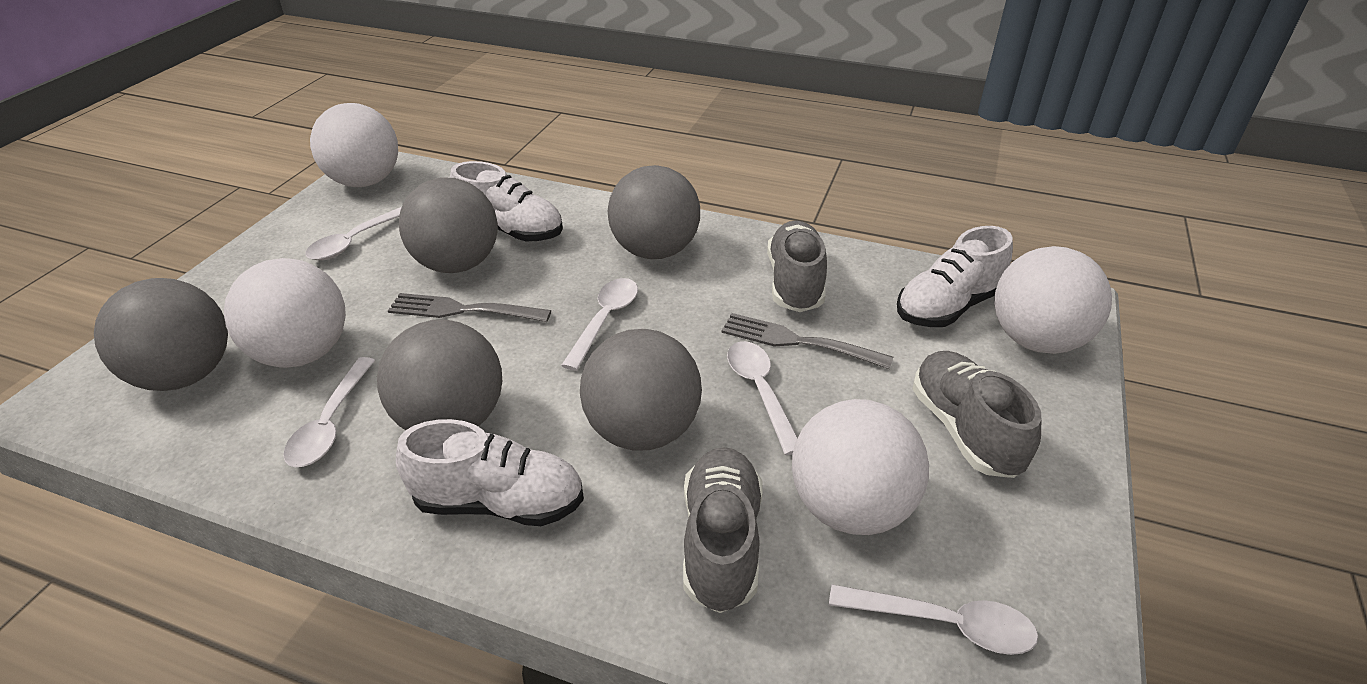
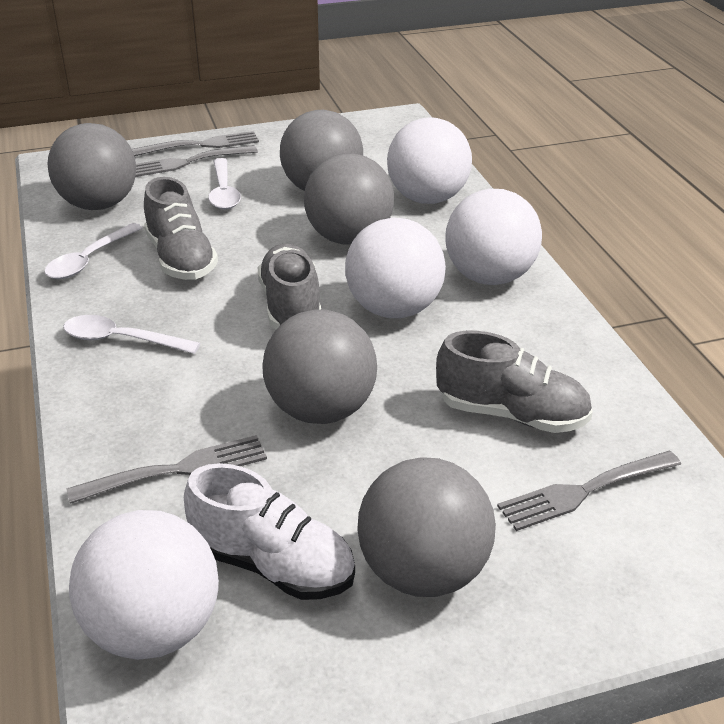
grey fork: [388,293,551,322] [721,313,893,369] = 2 -> [66,435,267,504] [132,131,259,156] [136,145,258,177] [497,451,681,531] = 4
white shoe: [396,419,584,526] [450,161,563,241] [897,226,1013,327] = 3 -> [184,463,355,600] = 1
white spoon: [283,357,375,467] [305,207,402,260] [561,278,638,371] [727,341,798,455] [829,584,1038,655] = 5 -> [44,223,143,279] [63,315,200,354] [208,158,241,209] = 3

